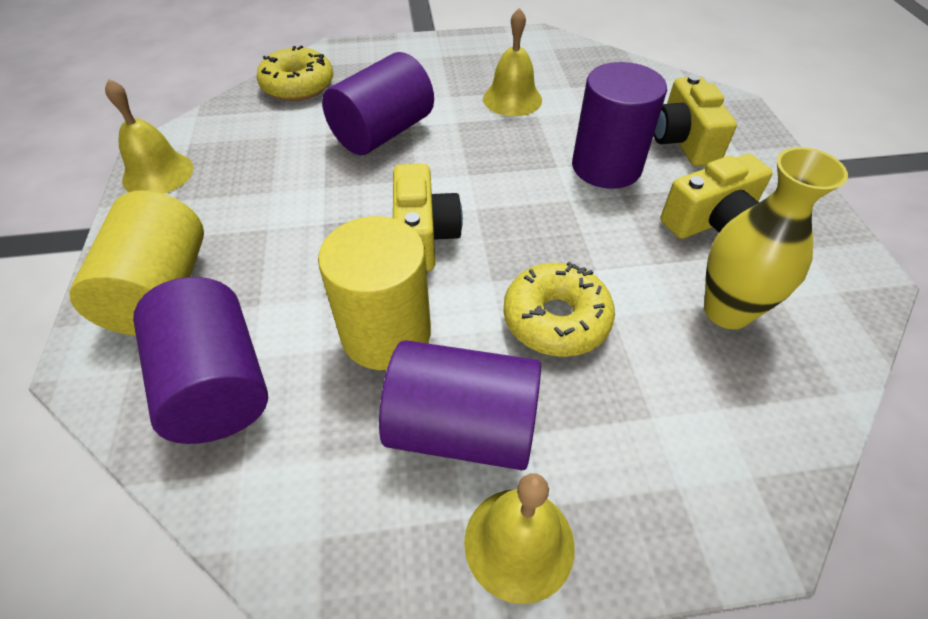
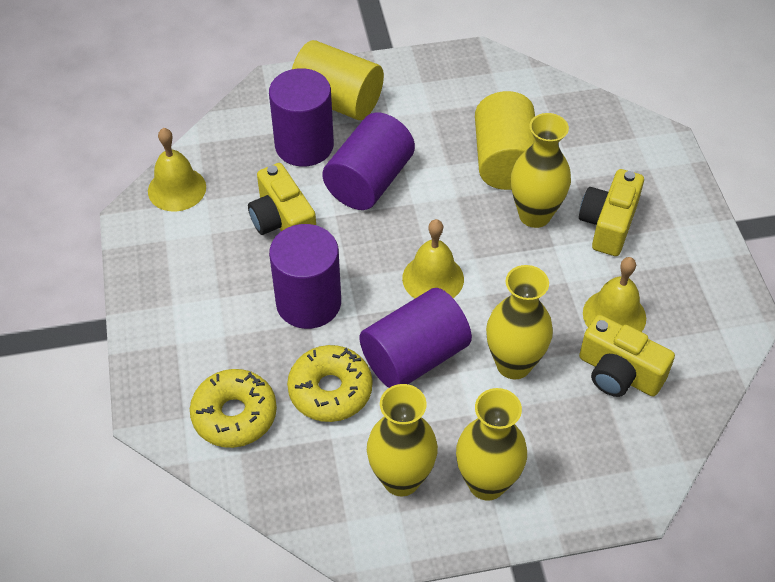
yellow vase: [704,147,848,329] = 1 -> [367,384,438,496] [456,388,527,501] [486,265,553,379] [511,113,571,228] = 4

